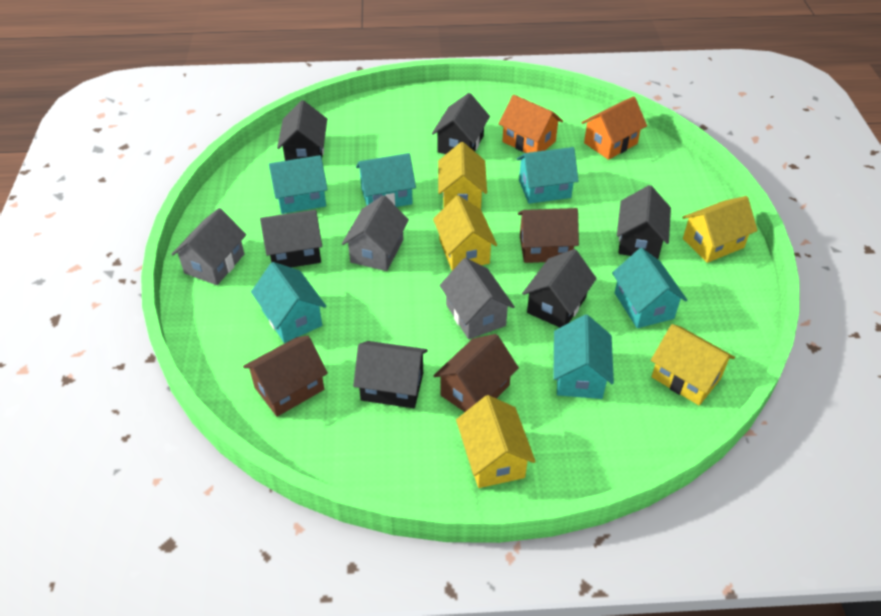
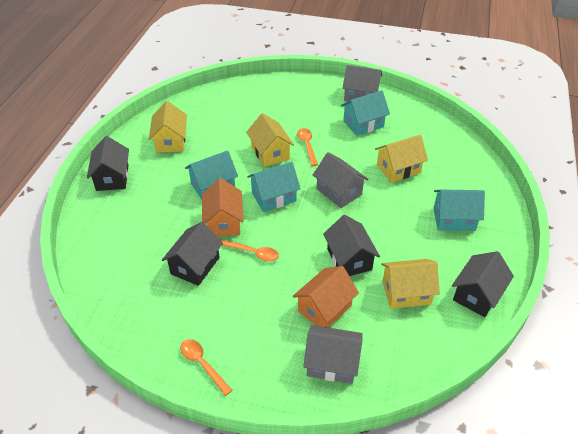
black house: [260,210,322,267] [277,100,327,161] [353,341,428,408] [432,93,490,154] [522,249,597,327] [617,185,671,259] = 6 -> [87,136,129,191] [162,222,223,286] [323,215,380,276] [452,251,514,317] = 4
brown house: [243,336,328,417] [433,334,519,412] [518,208,579,263] = 3 -> none = 0
orange spoon: none = 0 -> [180,339,232,396] [221,239,279,261] [297,128,318,166] = 3
turquoise house: [251,262,326,343] [269,155,328,214] [356,153,416,207] [517,147,579,204] [553,314,614,399] [612,248,687,328] = 6 -> [185,150,238,199] [247,162,301,212] [341,90,390,136] [433,190,485,231] = 4
yellow house: [433,195,497,271] [438,142,487,209] [456,395,536,488] [651,324,735,406] [682,196,758,263] = 5 -> [149,101,187,153] [246,113,294,167] [375,135,428,183] [381,259,440,309] = 4

